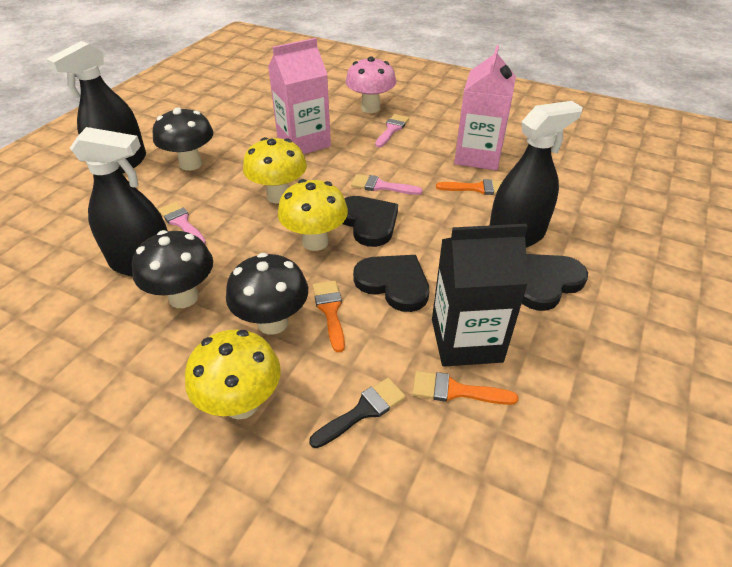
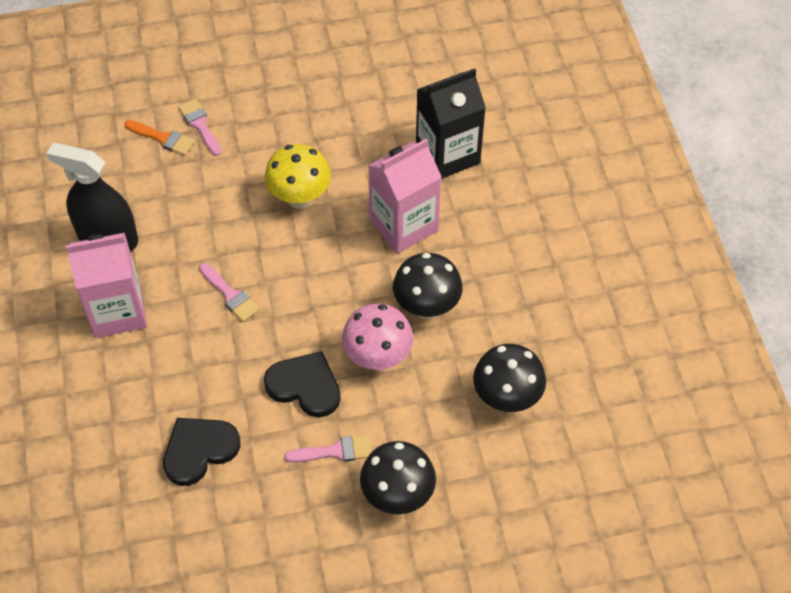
black brush: [309,378,406,448] = 1 -> none = 0
black heart: [342,196,398,247] [353,255,429,312] [522,254,588,311] = 3 -> [163,418,240,486] [264,351,341,417] = 2
black spray bottle: [46,41,146,174] [70,127,168,277] [489,101,583,248] = 3 -> [46,143,138,251] = 1
orange brush: [313,281,345,353] [412,371,518,405] [436,179,502,195] = 3 -> [124,120,195,156] = 1
yellow mushroom: [185,329,281,420] [243,137,307,204] [278,179,348,251] = 3 -> [265,144,331,209] = 1

